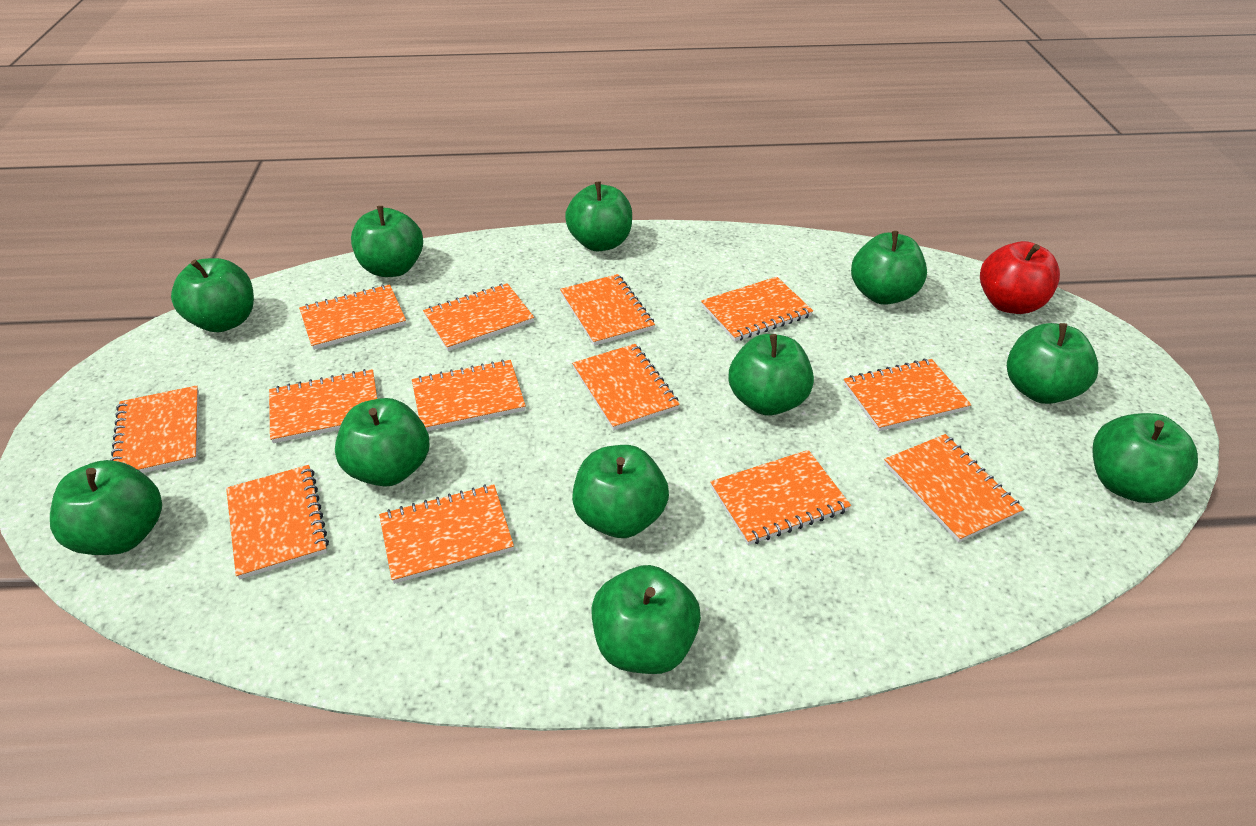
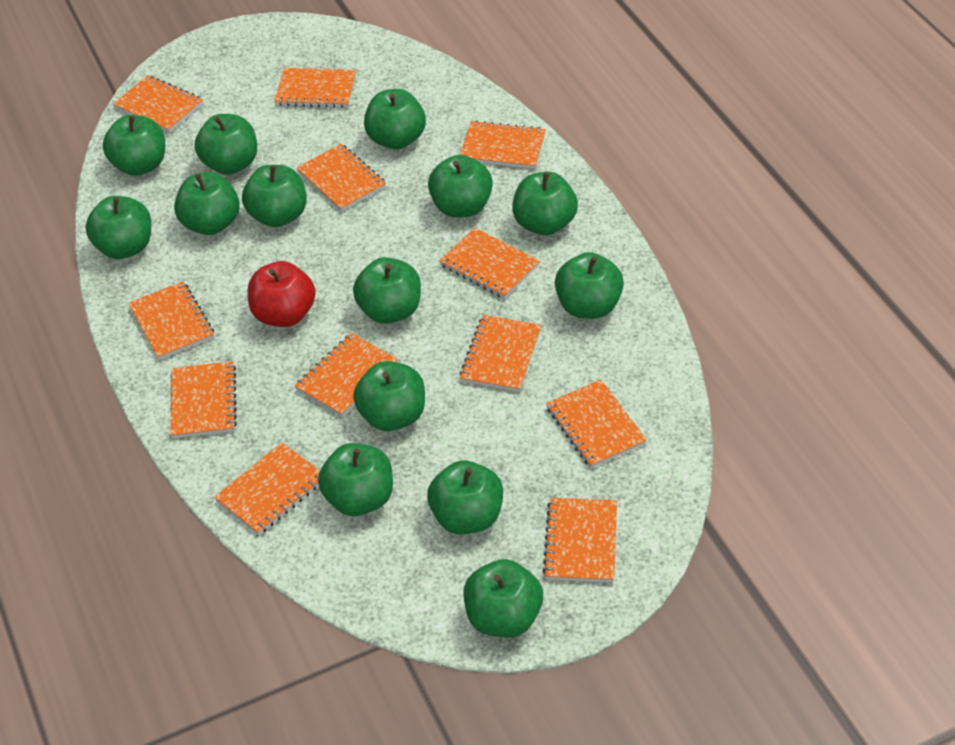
green apple: [50,460,162,555] [171,258,254,332] [335,398,429,487] [351,206,423,277] [565,181,632,251] [572,445,669,538] [591,565,701,674] [729,334,814,415] [851,231,927,305] [1007,323,1098,404] [1092,413,1198,503] = 11 -> [85,196,151,259] [103,115,165,176] [174,172,240,235] [195,114,257,175] [242,165,307,227] [318,443,393,516] [353,257,421,324] [353,361,425,431] [364,89,426,150] [427,461,503,534] [428,155,493,218] [463,559,543,637] [512,172,578,235] [555,252,624,319] = 14
orange notebook: [110,385,199,473] [226,465,329,580] [269,369,377,443] [299,284,406,350] [379,484,514,584] [412,359,526,431] [423,283,534,351] [560,274,655,346] [572,344,680,430] [701,277,813,342] [710,450,851,545] [844,359,972,431] [884,434,1024,542] = 13 -> [113,75,203,133] [128,281,214,360] [170,361,237,438] [214,442,320,535] [274,68,356,108] [295,333,398,417] [296,144,386,212] [439,228,540,299] [459,315,541,392] [460,121,546,169] [543,498,617,582] [546,380,647,468] = 12

